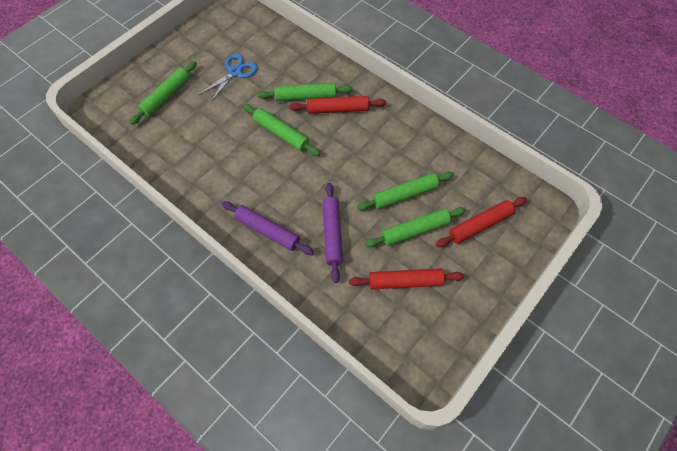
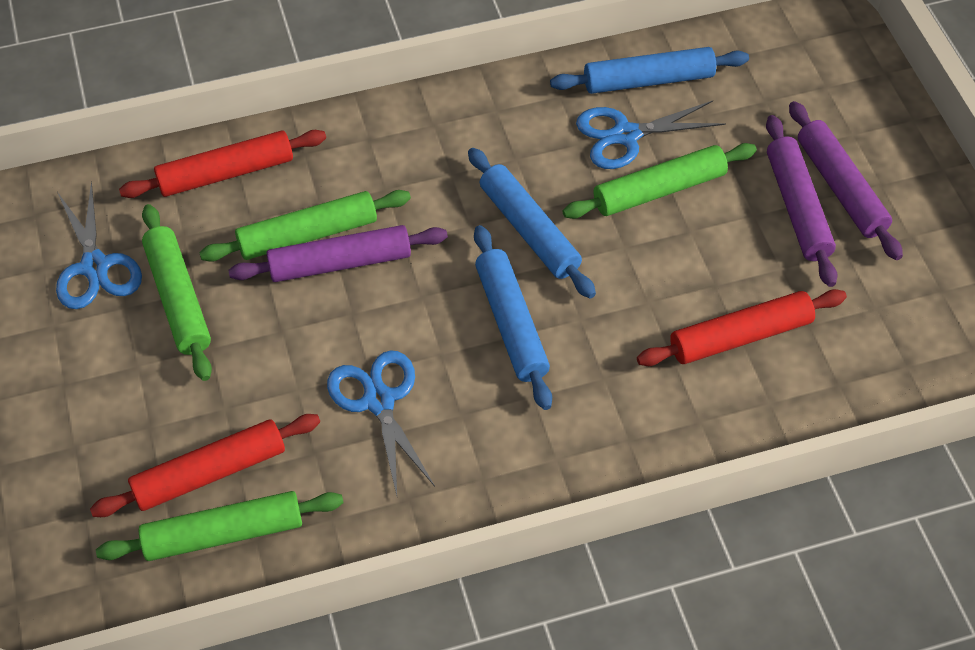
blue rolling pin: none = 0 -> [468,148,596,298] [474,225,552,410] [550,47,749,94] = 3
blue scissors: [199,54,258,103] = 1 -> [56,181,142,309] [327,350,435,495] [576,101,726,169] = 3
green rolling pin: [129,61,197,125] [243,104,320,156] [258,83,353,101] [357,172,454,211] [365,207,466,247] = 5 -> [96,491,344,561] [142,204,212,381] [199,190,411,262] [562,143,757,219] = 4
purple rolling pin: [222,201,314,255] [322,183,343,283] = 2 -> [228,225,448,282] [766,115,837,287] [789,101,903,260] = 3

